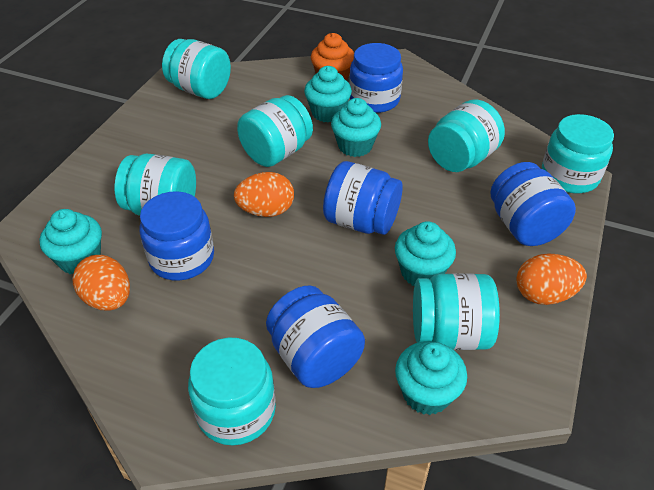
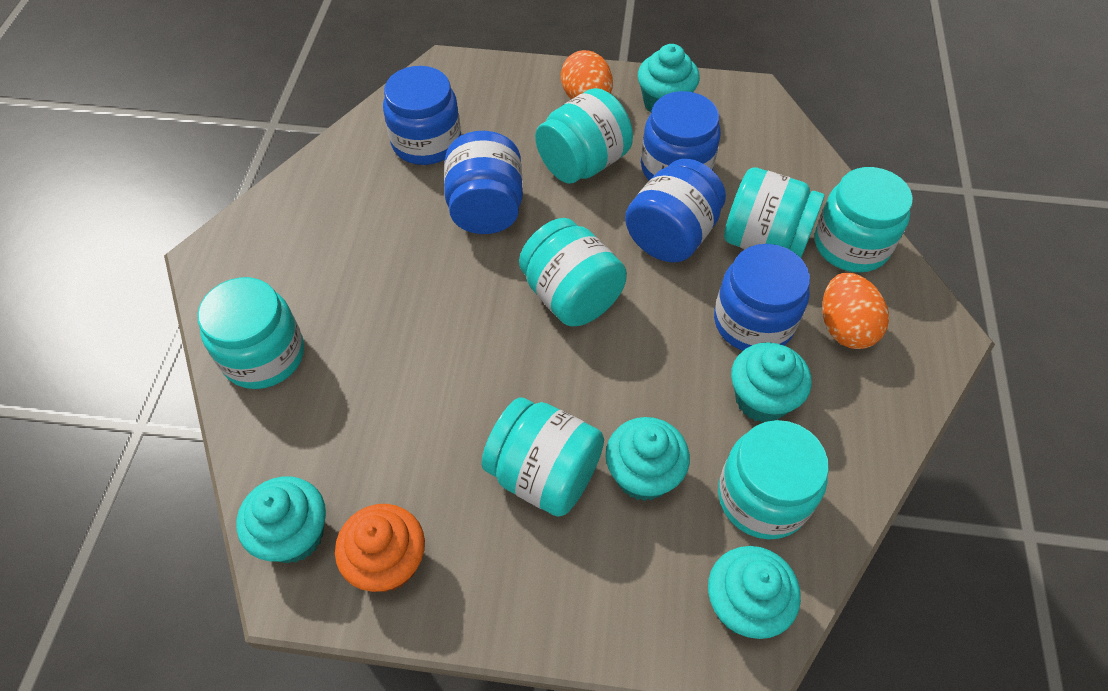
orange egg: [72,255,130,311] [234,172,294,217] [516,254,587,305] = 3 -> [561,50,613,99] [822,273,889,349] = 2

